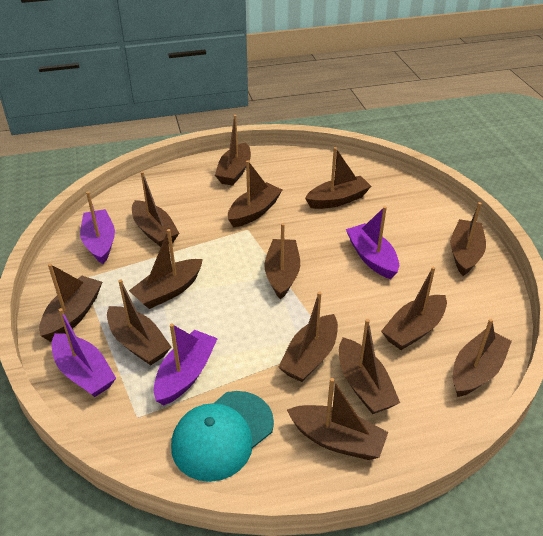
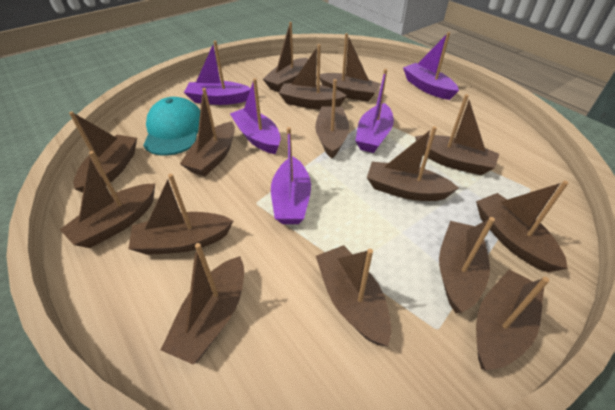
brown boat: [39,263,102,342] [107,279,171,366] [129,229,203,309] [132,171,179,247] [215,115,251,186] [228,160,282,227] [264,223,300,300] [278,292,338,382] [287,378,388,460] [305,147,371,209] [339,319,400,414] [381,267,447,350] [451,202,486,276] [453,319,512,397] = 14 -> [60,151,155,248] [69,111,137,193] [129,174,233,255] [161,243,244,365] [180,88,235,176] [263,22,308,92] [279,44,347,109] [315,79,349,159] [316,245,391,346] [320,33,381,102] [367,126,459,201] [415,94,499,175] [439,217,495,313] [476,181,569,272] [476,269,550,370] = 15
purple boat: [52,308,116,397] [80,191,115,264] [154,323,218,405] [346,206,399,279] = 4 -> [184,41,251,105] [230,78,281,154] [271,127,311,224] [355,69,394,153] [403,32,459,100] = 5

